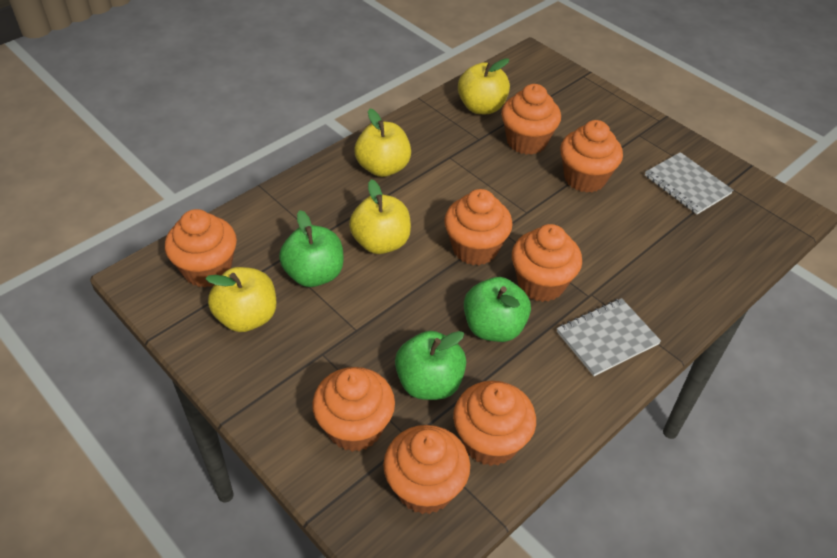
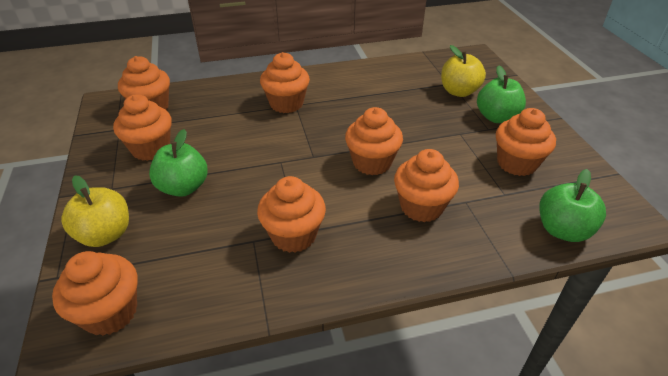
grey notebook: [557,298,661,376] [645,152,734,214] = 2 -> none = 0
yellow apple: [205,267,276,332] [349,179,411,254] [354,109,411,177] [458,58,510,114] = 4 -> [61,175,129,247] [441,45,486,97] = 2

